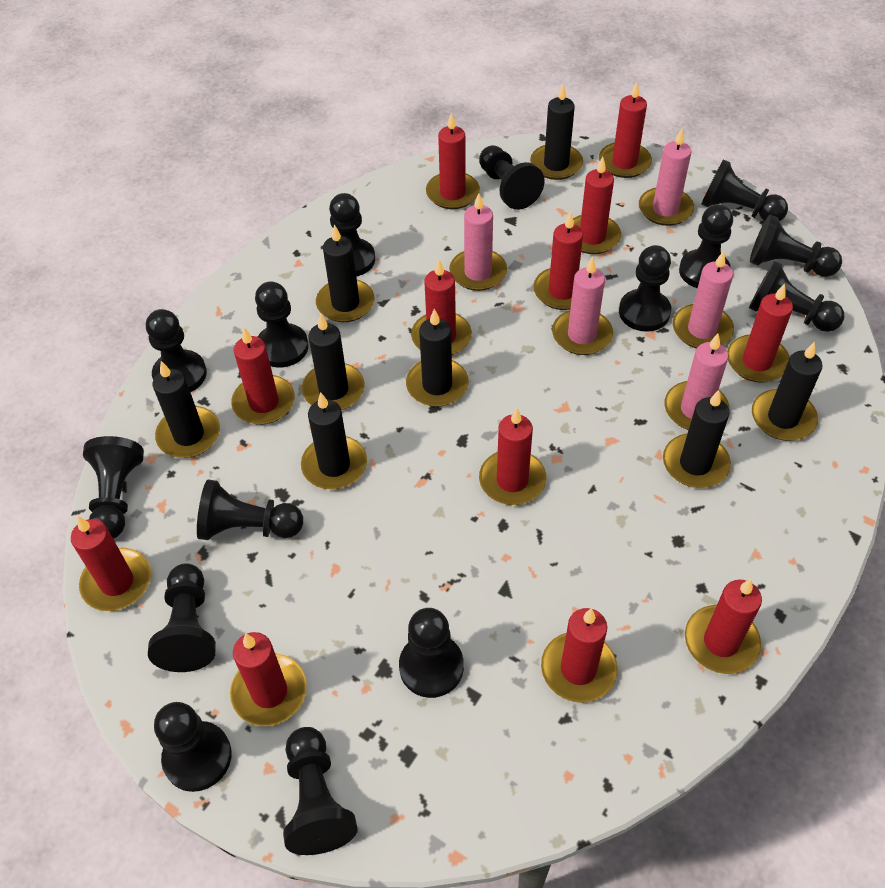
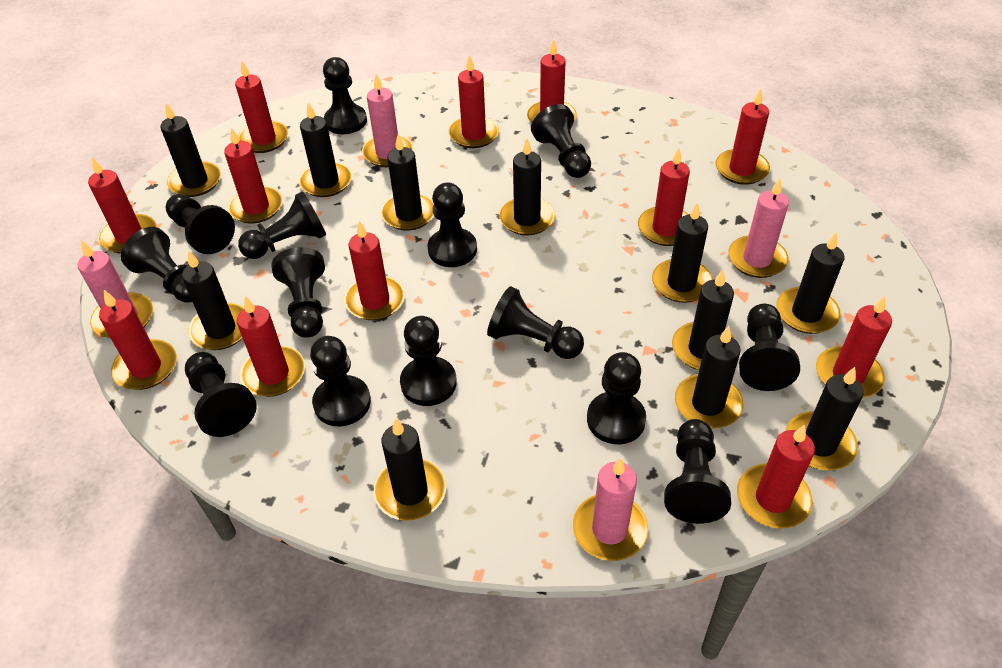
black candle: [152,361,220,458] [301,393,367,489] [302,314,364,410] [316,224,374,322] [406,309,469,407] [530,84,583,180] [663,390,731,488] [752,342,823,441] = 8 -> [161,103,221,197] [182,250,244,350] [299,102,352,197] [374,418,446,521] [381,134,434,231] [499,139,555,236] [652,202,713,303] [672,269,734,370] [675,326,744,428] [776,232,844,334] [785,367,864,470] = 11
black pawn: [83,436,144,539] [146,309,207,392] [148,563,216,672] [154,702,232,792] [197,480,303,540] [255,281,309,368] [283,727,358,855] [329,193,375,277] [399,608,464,698] [479,145,544,210] [619,245,671,332] [679,204,733,288] [701,159,788,221] [749,261,844,332] [750,215,842,277] = 15 -> [121,227,192,303] [166,194,235,254] [185,352,257,437] [238,191,326,259] [272,247,325,338] [310,336,371,426] [323,57,367,134] [400,316,457,406] [427,183,477,267] [487,286,584,359] [531,104,591,178] [587,352,646,444] [664,419,731,524] [739,304,800,391] = 14
pink candle: [449,193,507,291] [552,256,613,355] [639,129,694,226] [665,334,730,430] [673,251,734,348] = 5 -> [77,240,153,338] [362,74,413,167] [573,458,648,561] [728,178,789,278] = 4

